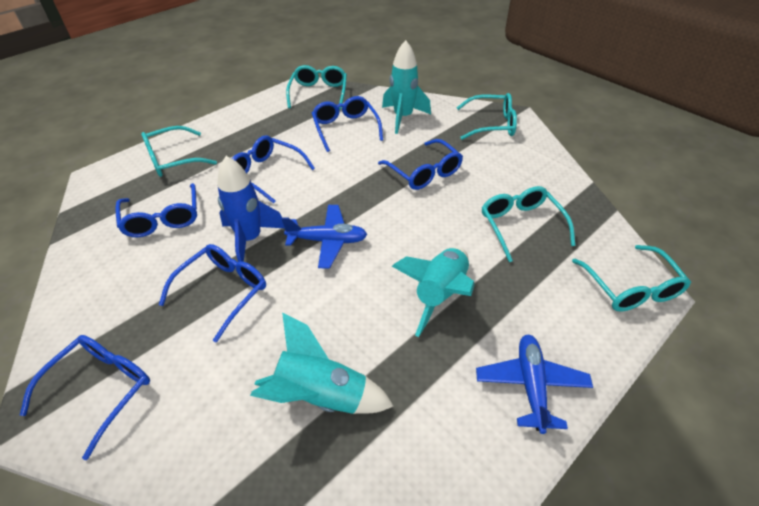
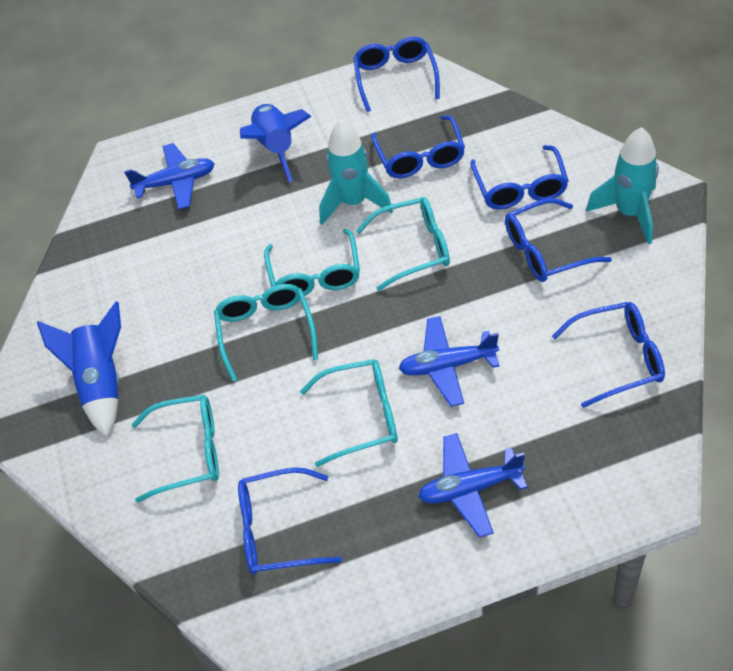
blue plane: [282,205,367,269] [476,335,593,434] = 2 -> [124,143,215,210] [398,316,500,407] [418,433,528,538] = 3
blue rocket: [217,156,285,262] = 1 -> [37,302,121,437] [240,104,311,182] = 2
turquoise rocket: [250,312,394,414] [382,40,431,134] [392,247,475,337] = 3 -> [319,120,393,225] [586,127,659,244] = 2

